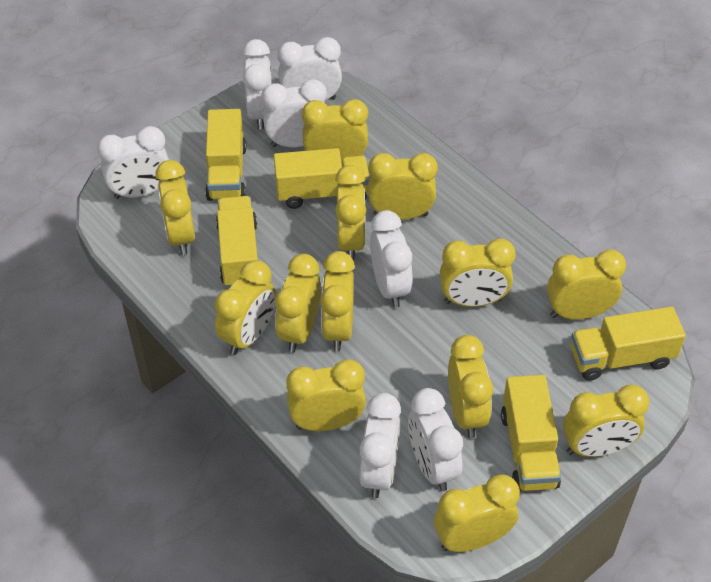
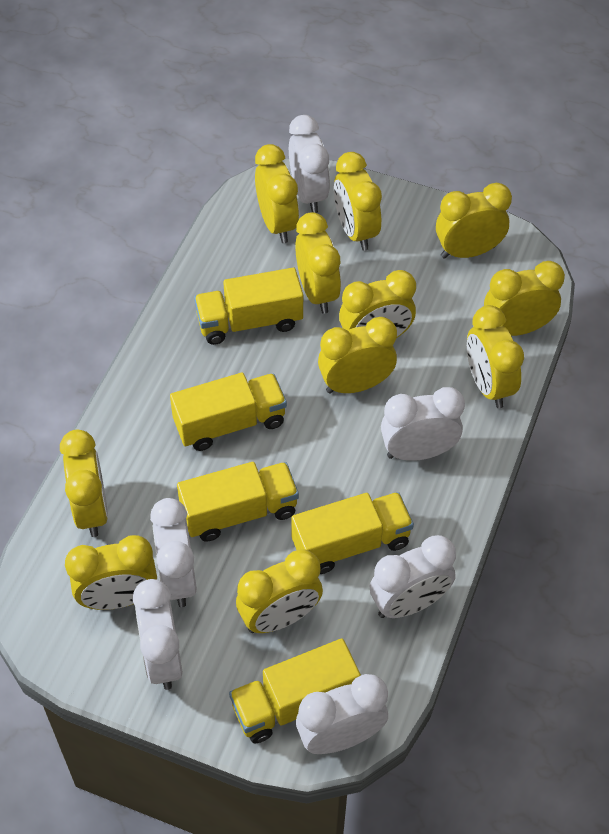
white clock: [97,126,169,199] [243,39,272,129] [261,79,327,147] [278,37,342,101] [359,393,401,498] [370,210,413,308] [408,388,463,491] = 7 -> [133,579,183,690] [150,498,197,607] [289,115,330,213] [296,674,388,754] [370,535,456,618] [381,387,465,461] = 6
yellow clock: [155,160,195,255] [215,260,276,355] [275,254,321,353] [286,360,366,431] [302,99,368,163] [320,251,355,351] [335,165,366,261] [368,153,438,220] [434,474,520,552] [440,239,516,307] [448,335,493,438] [547,249,626,320] [563,385,649,457] = 13 -> [60,429,108,537] [65,535,157,610] [236,549,323,633] [255,144,299,243] [295,212,341,314] [318,317,397,394] [334,152,382,251] [339,270,416,337] [436,183,512,259] [467,305,524,408] [484,261,565,336] = 11

